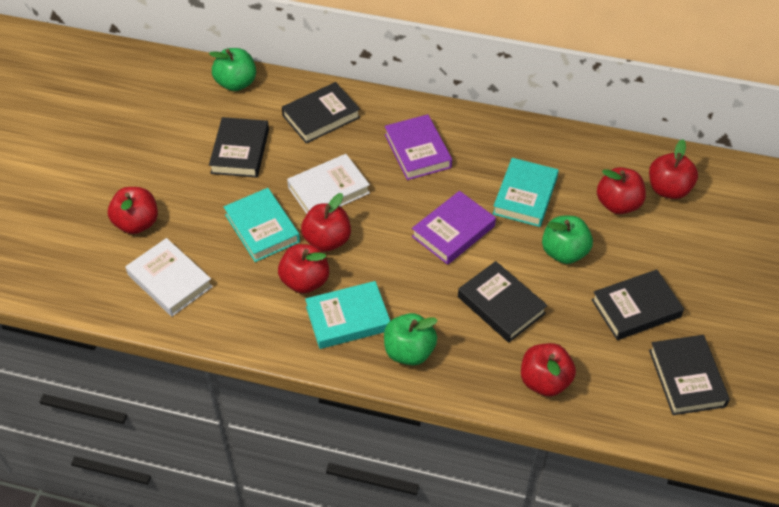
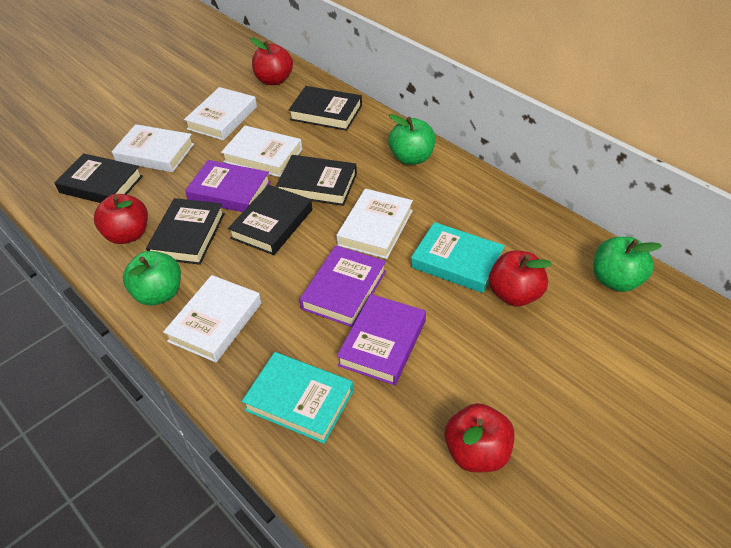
purple book: [385,114,452,180] [412,191,496,265] = 2 -> [185,160,271,212] [299,246,386,327] [337,294,426,385] = 3
red apple: [108,187,158,234] [278,244,329,294] [301,193,351,252] [521,343,576,397] [597,167,646,214] [649,139,698,199] = 6 -> [94,194,148,244] [250,38,293,85] [445,403,514,472] [489,250,552,306] = 4
turquoise book: [224,188,300,262] [305,281,390,349] [493,158,559,227] = 3 -> [242,352,353,444] [411,222,505,293] = 2
white book: [125,238,213,317] [287,154,370,214] = 2 -> [112,124,194,172] [163,275,261,362] [184,87,257,140] [221,126,302,177] [336,189,413,259] = 5

